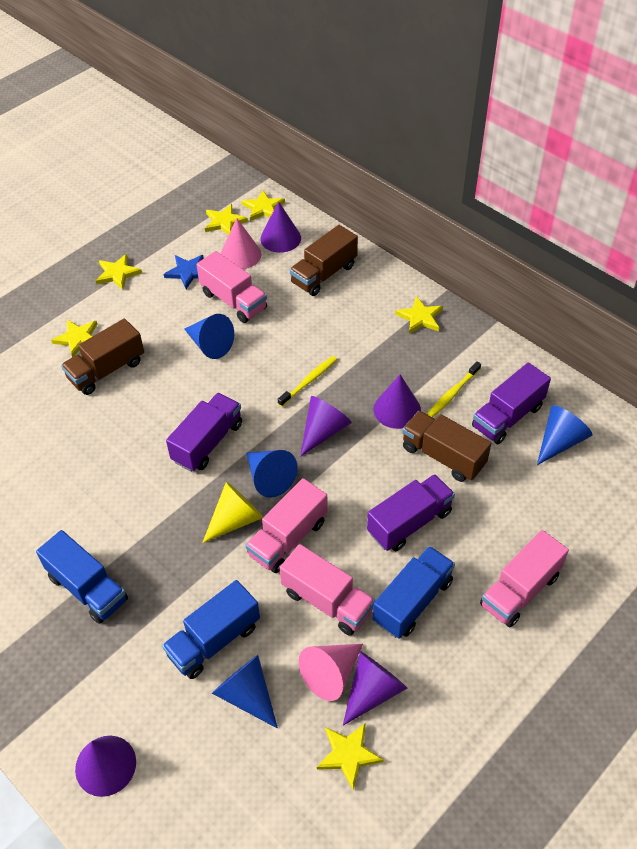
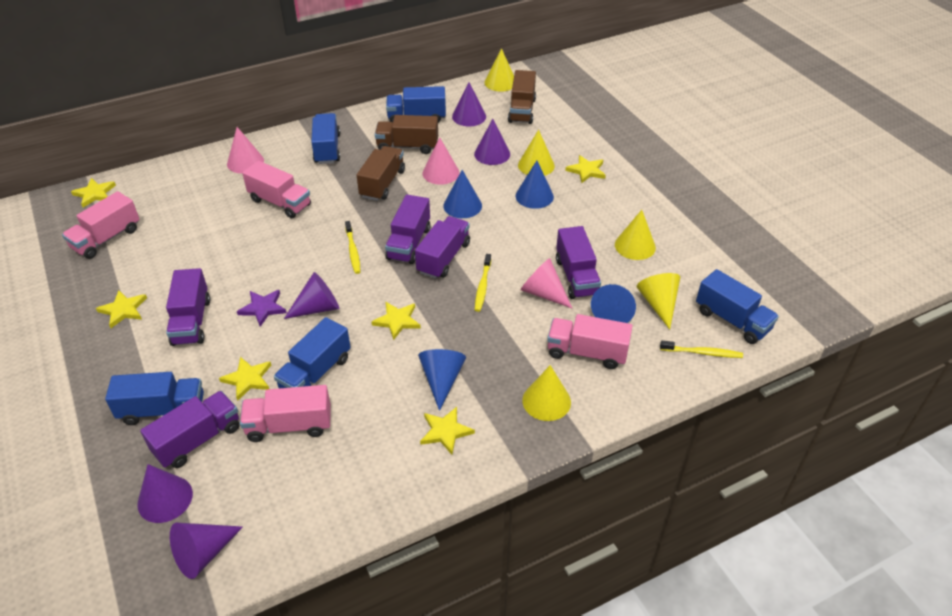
blue star: [164,255,204,289] = 1 -> none = 0
blue truck: [36,530,128,624] [162,580,260,679] [373,546,455,639] = 3 -> [105,372,204,425] [274,317,351,388] [311,113,340,164] [386,86,446,123] [696,269,779,344] = 5
pink cone: [220,218,261,269] [299,644,363,701] = 2 -> [227,127,264,174] [423,137,459,185] [520,258,572,308] = 3
purple star: none = 0 -> [237,290,287,327] = 1
purple truck: [166,393,242,472] [367,474,455,551] [472,363,551,444] = 3 -> [140,391,240,468] [166,268,210,346] [385,195,430,264] [415,216,470,279] [556,226,601,299] = 5
yellow cone: [202,482,263,543] = 1 -> [484,48,514,92] [518,130,555,176] [522,365,571,421] [615,210,656,260] [637,273,680,330] = 5
yellow toothbrush: [278,356,337,407] [427,361,481,417] = 2 -> [345,221,361,274] [475,254,491,312] [660,341,743,358] = 3

